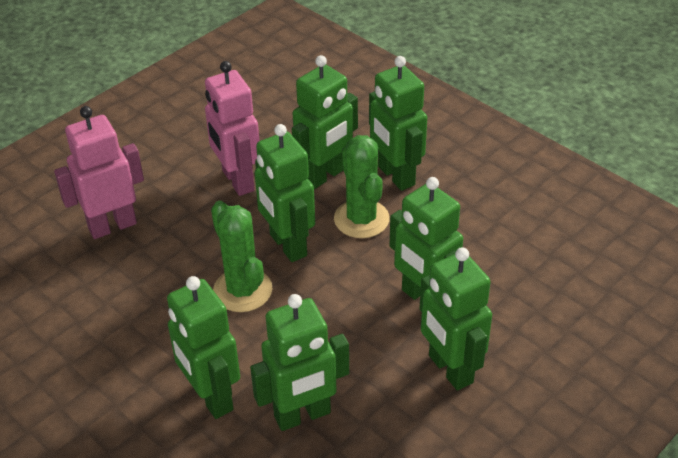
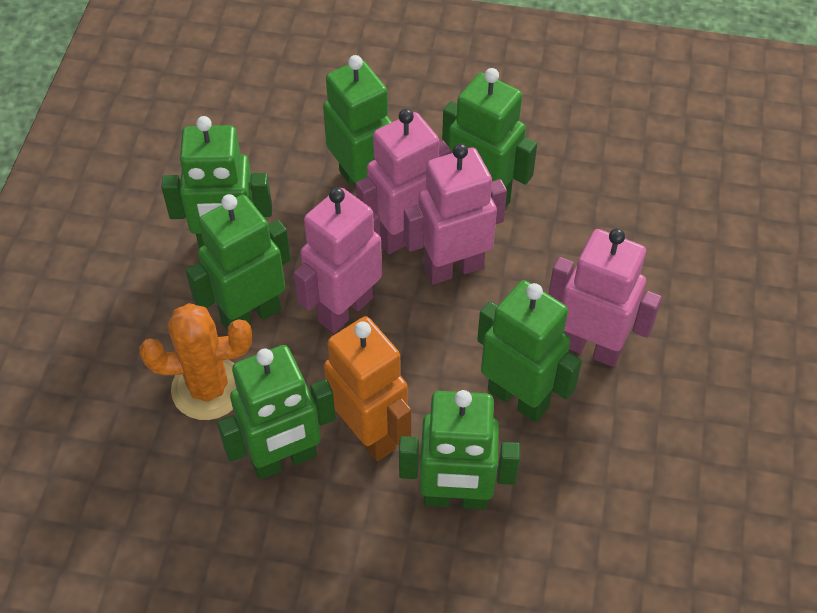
green cactus: [211,201,272,312] [334,135,390,238] = 2 -> none = 0
orange cactus: none = 0 -> [139,303,252,420] = 1
orange robot: none = 0 -> [324,316,411,461] = 1
pink robot: [54,106,144,239] [205,61,260,196] = 2 -> [294,187,382,333] [355,109,451,254] [404,143,507,285] [549,228,662,367] = 4

